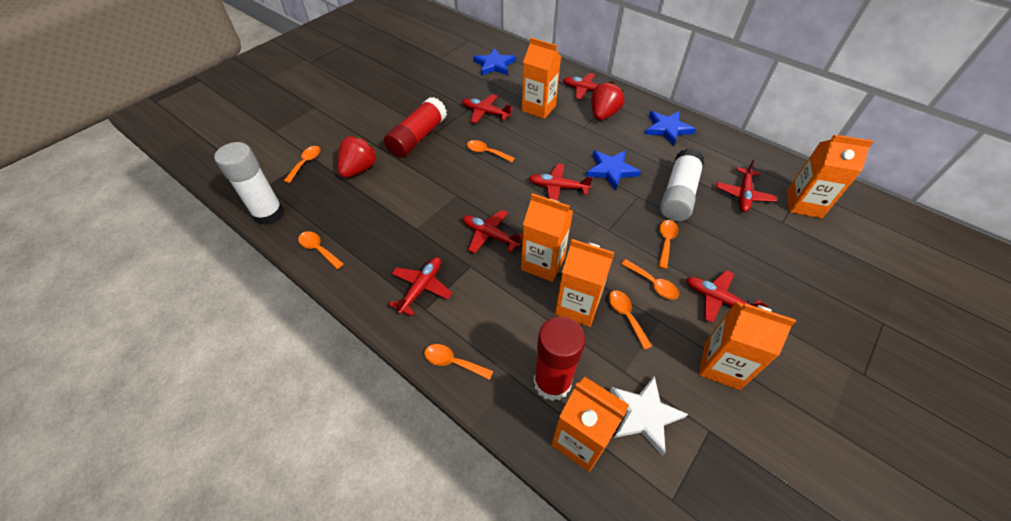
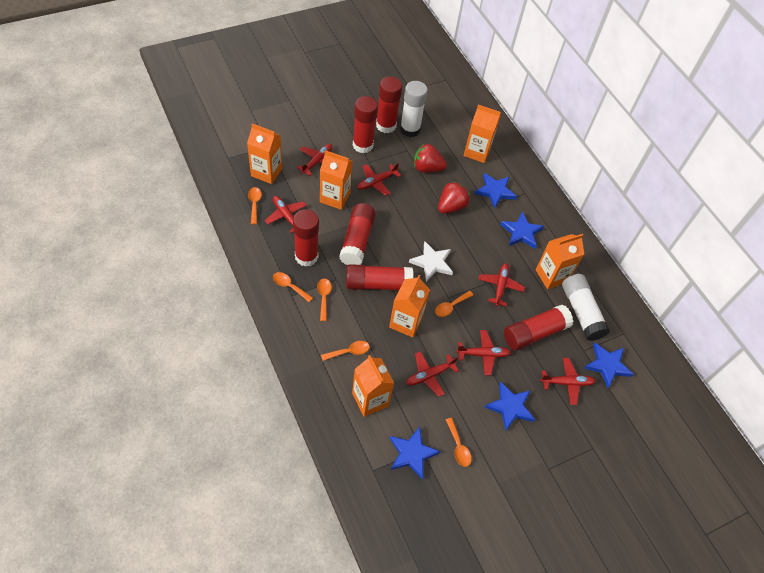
blue star: [473,48,516,76] [586,150,641,191] [645,111,696,146] = 3 -> [389,427,441,480] [474,173,517,208] [484,382,535,431] [500,211,544,249] [584,343,634,388] = 5
orange spoon: [284,146,320,183] [298,231,344,269] [424,344,493,380] [467,140,515,162] [609,290,652,350] [621,259,679,300] [658,220,679,269] = 7 -> [248,187,262,224] [273,272,313,302] [317,278,332,321] [321,341,370,361] [435,291,473,317] [446,418,472,467] = 6
red glue stick: [384,97,447,158] [534,316,585,401] = 2 -> [293,209,319,267] [339,203,376,265] [346,264,413,290] [353,96,378,153] [376,76,402,133] [504,304,573,350] = 6

